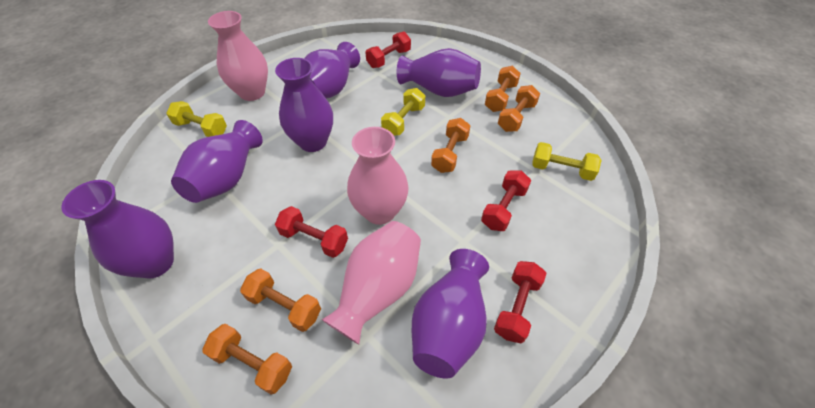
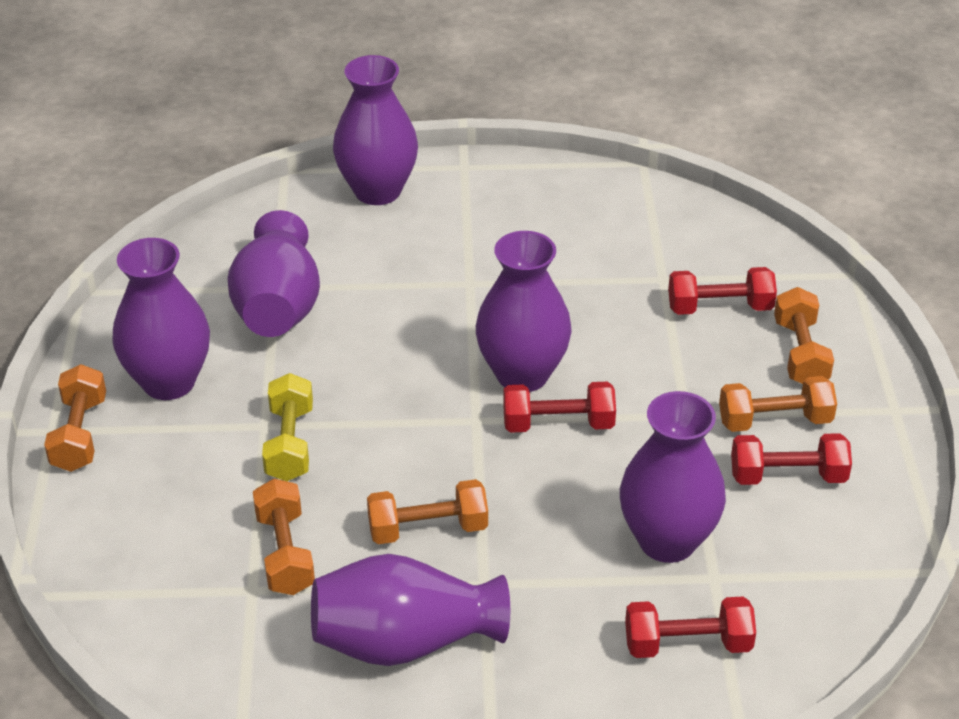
pink vase: [208,11,268,101] [322,221,421,345] [347,127,409,225] = 3 -> none = 0
yellow dumbbell: [166,101,227,137] [381,88,425,136] [532,142,602,181] = 3 -> [262,373,313,481] = 1

